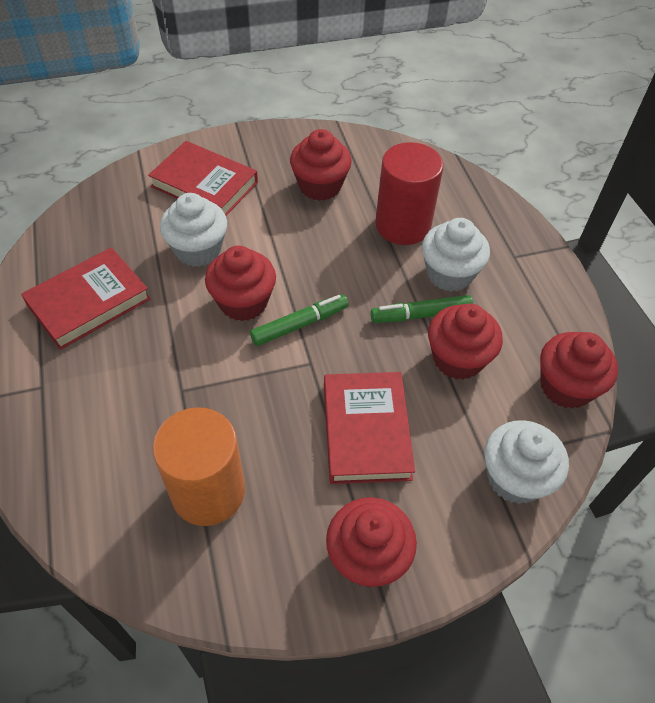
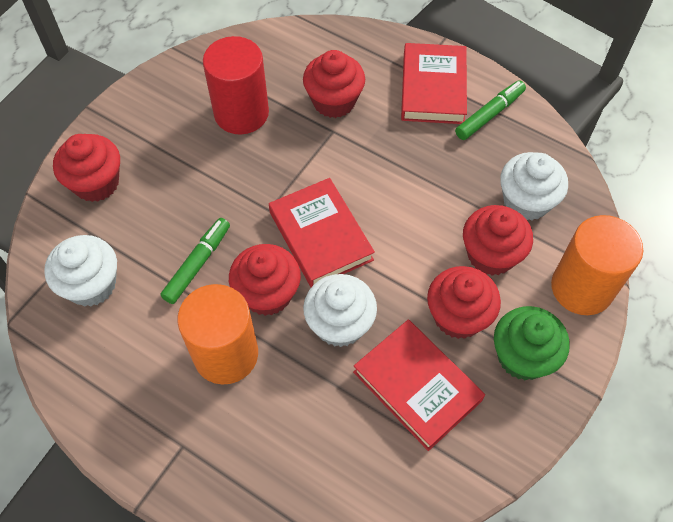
green cupcake: none = 0 -> [494,306,570,380] = 1
orange cylinder: [153,407,245,526] = 1 -> [177,284,258,385] [551,215,643,315] = 2

